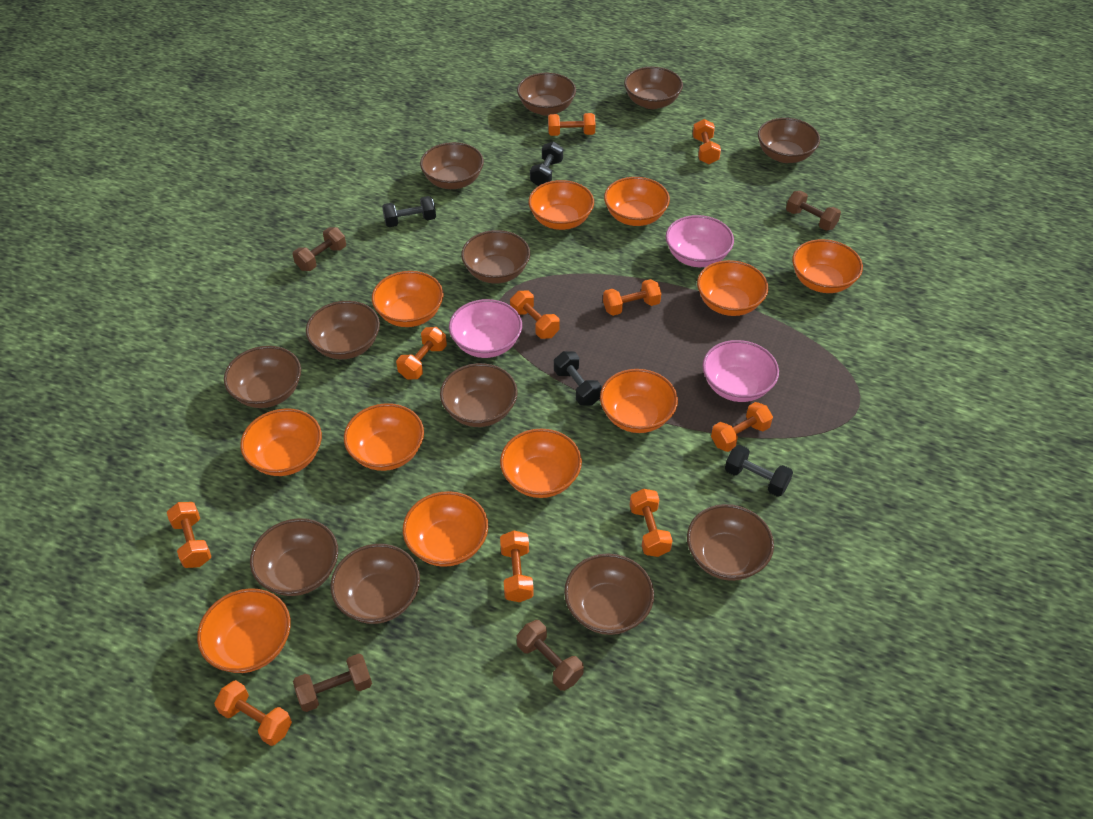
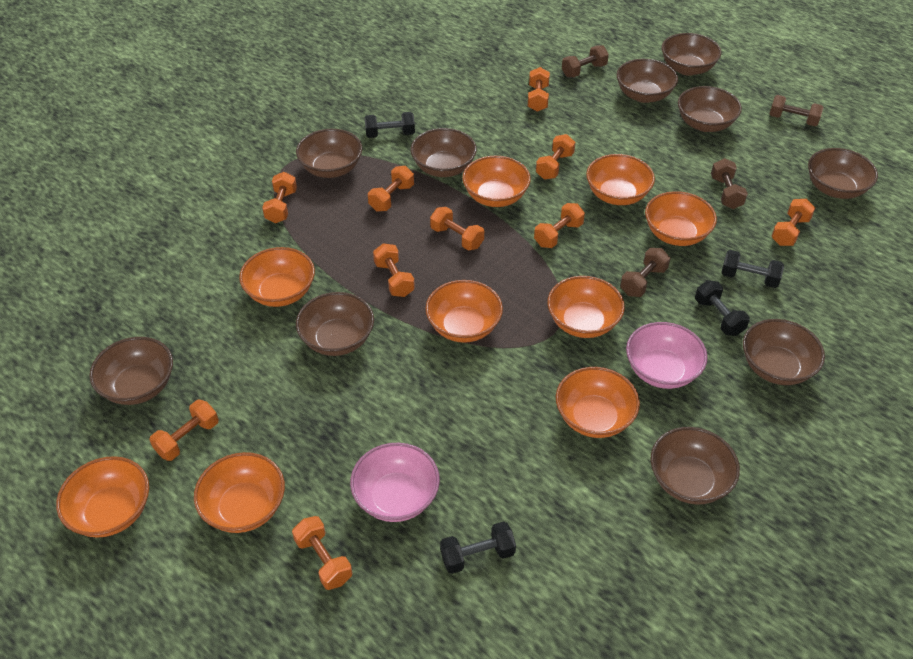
brown bowl: [224,346,301,408] [250,518,338,596] [306,301,380,359] [330,544,420,624] [420,142,484,189] [440,363,518,427] [461,230,530,283] [517,73,576,116] [564,554,654,635] [624,67,683,109] [687,504,774,581] [758,118,820,163] = 12 -> [89,337,173,405] [296,129,363,178] [296,292,374,356] [411,128,477,177] [616,59,678,103] [651,427,740,504] [662,33,721,76] [678,86,742,132] [743,319,825,385] [808,148,878,199] = 10
orange bowl: [197,589,291,673] [240,408,322,476] [344,403,424,471] [372,271,444,327] [403,491,488,567] [500,428,582,498] [528,180,594,230] [600,369,678,433] [604,177,670,226] [697,260,768,316] [792,239,863,293] = 11 -> [56,456,149,538] [194,452,285,533] [239,247,315,307] [425,280,503,343] [462,156,531,207] [547,276,625,338] [556,367,640,438] [586,154,655,205] [645,191,717,246] = 9
pink bowl: [449,299,522,358] [666,215,734,267] [703,340,779,402] = 3 -> [350,443,440,522] [626,322,708,389] = 2

